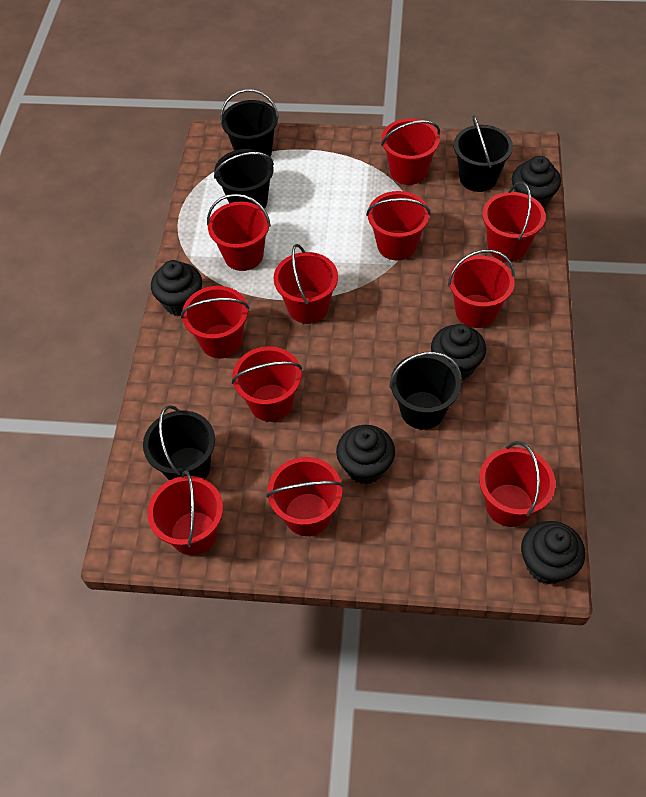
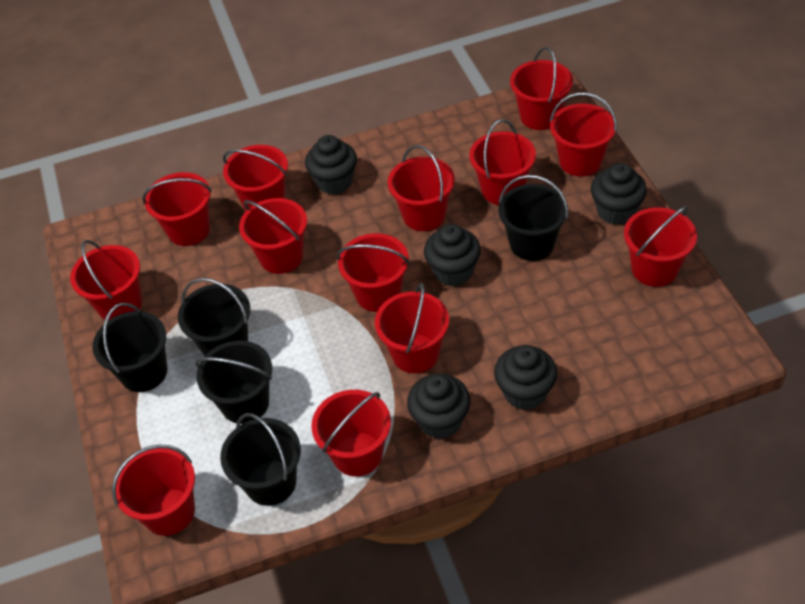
red bucket: [147,470,223,555] [181,286,249,359] [207,194,271,271] [232,346,302,422] [266,457,344,536] [274,244,338,324] [366,191,431,261] [381,118,440,185] [448,250,515,328] [479,441,555,527] [482,182,546,262] = 11 -> [70,240,142,321] [112,444,195,536] [142,172,212,246] [223,145,288,211] [239,198,307,274] [311,390,391,476] [337,233,410,312] [375,283,449,373] [388,145,455,231] [469,119,536,205] [510,47,573,130] [550,92,617,176] [624,206,697,287] = 13

